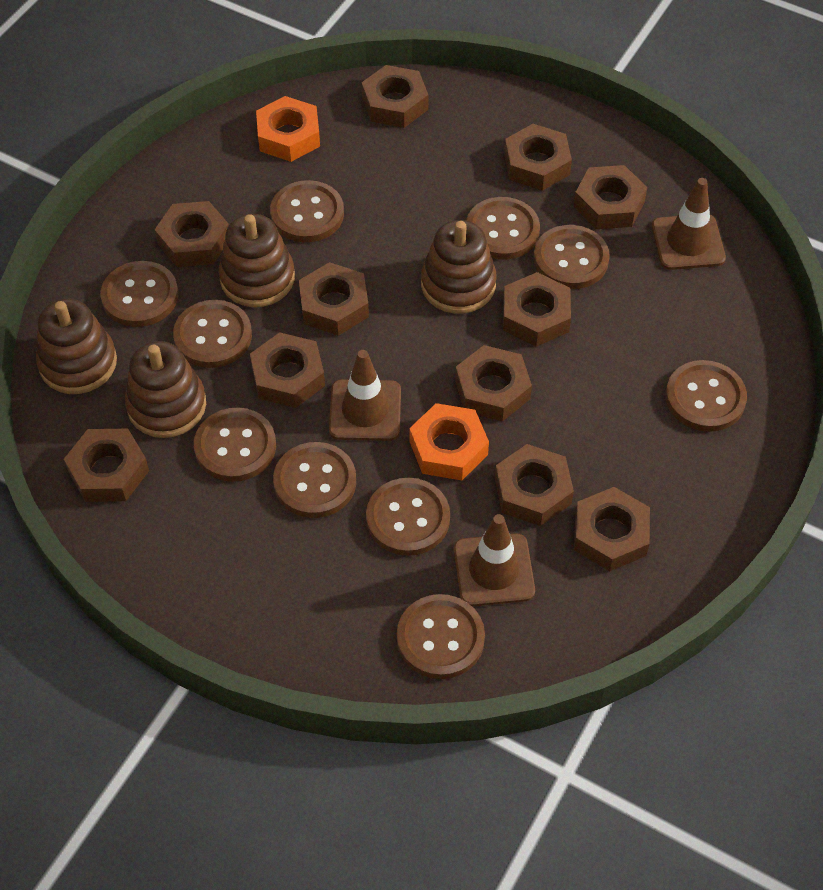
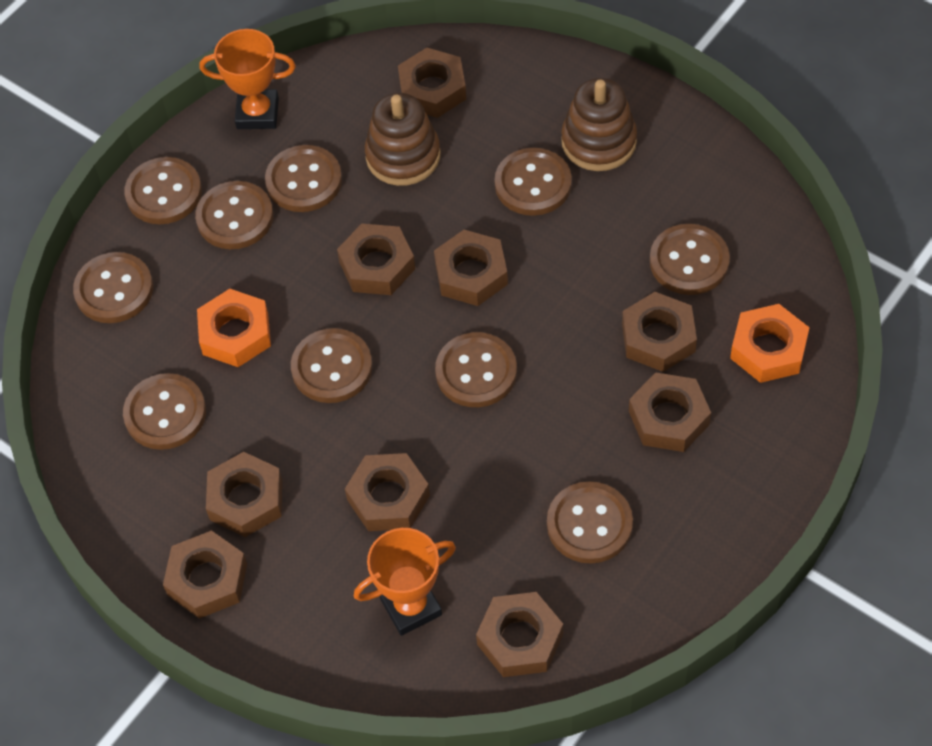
brown nut: [64,429,149,502] [155,201,229,267] [250,332,325,408] [299,262,369,336] [362,65,429,128] [455,345,532,421] [495,444,574,526] [503,272,571,347] [504,124,572,191] [574,165,647,229] [574,487,650,572] = 11 -> [163,530,247,619] [206,452,282,537] [337,223,415,295] [345,453,430,531] [398,48,466,118] [434,230,508,306] [476,592,563,677] [622,292,697,372] [629,372,711,452] = 9
brown stacking toy: [36,299,117,394] [125,341,206,438] [219,214,295,307] [421,220,497,314] = 4 -> [365,93,440,186] [561,78,637,171] = 2
brown traffic cone: [329,350,401,441] [454,514,535,606] [652,178,726,270] = 3 -> none = 0
orange trophy: none = 0 -> [200,29,296,129] [354,528,456,636] = 2

